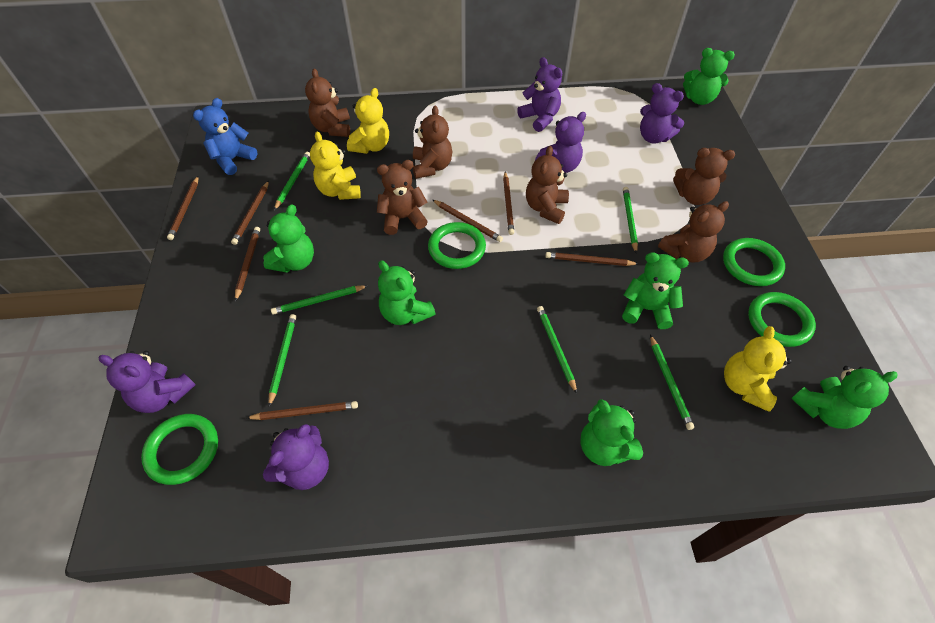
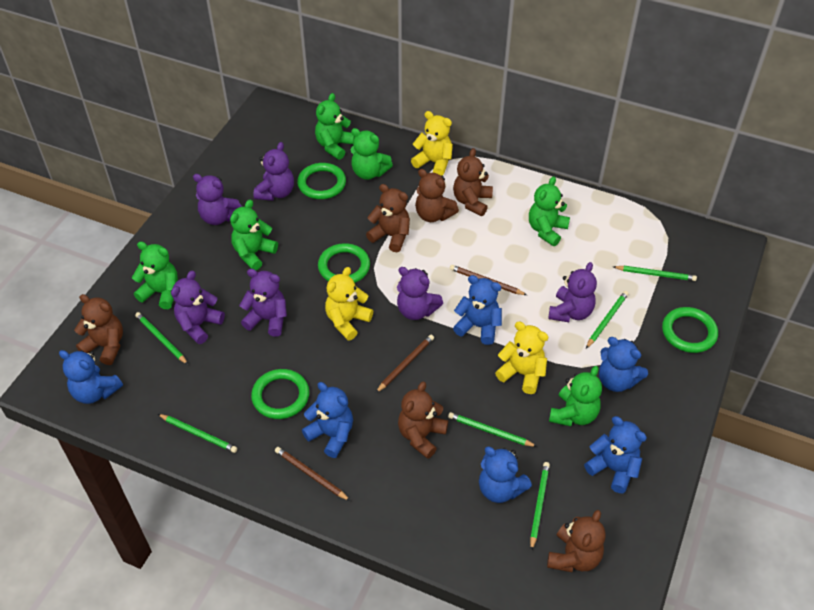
blue teddy bear: [193,98,257,175] = 1 -> [59,350,123,404] [302,382,353,458] [453,275,502,345] [479,447,532,503] [584,416,647,493] [599,337,648,392] = 6
brown pencil: [167,176,199,240] [231,181,269,245] [235,227,260,301] [247,401,358,420] [433,200,503,242] [503,172,514,235] [545,252,638,266] = 7 -> [275,447,350,501] [376,335,434,393] [450,265,527,295] = 3
purple teddy bear: [99,351,196,413] [263,424,329,490] [517,57,562,132] [535,112,586,173] [640,83,684,144] = 5 -> [171,271,225,344] [193,174,242,225] [239,269,287,337] [254,142,294,201] [397,267,443,320] [548,262,597,322] = 6

